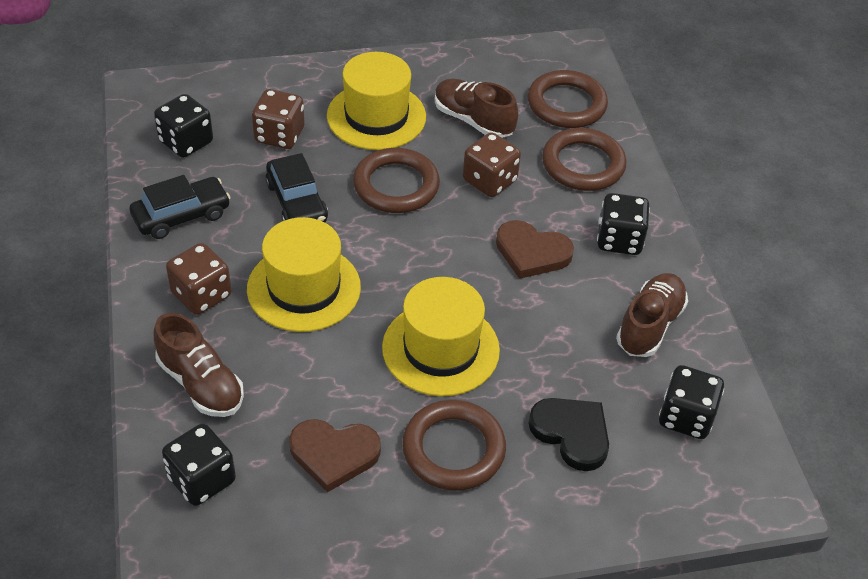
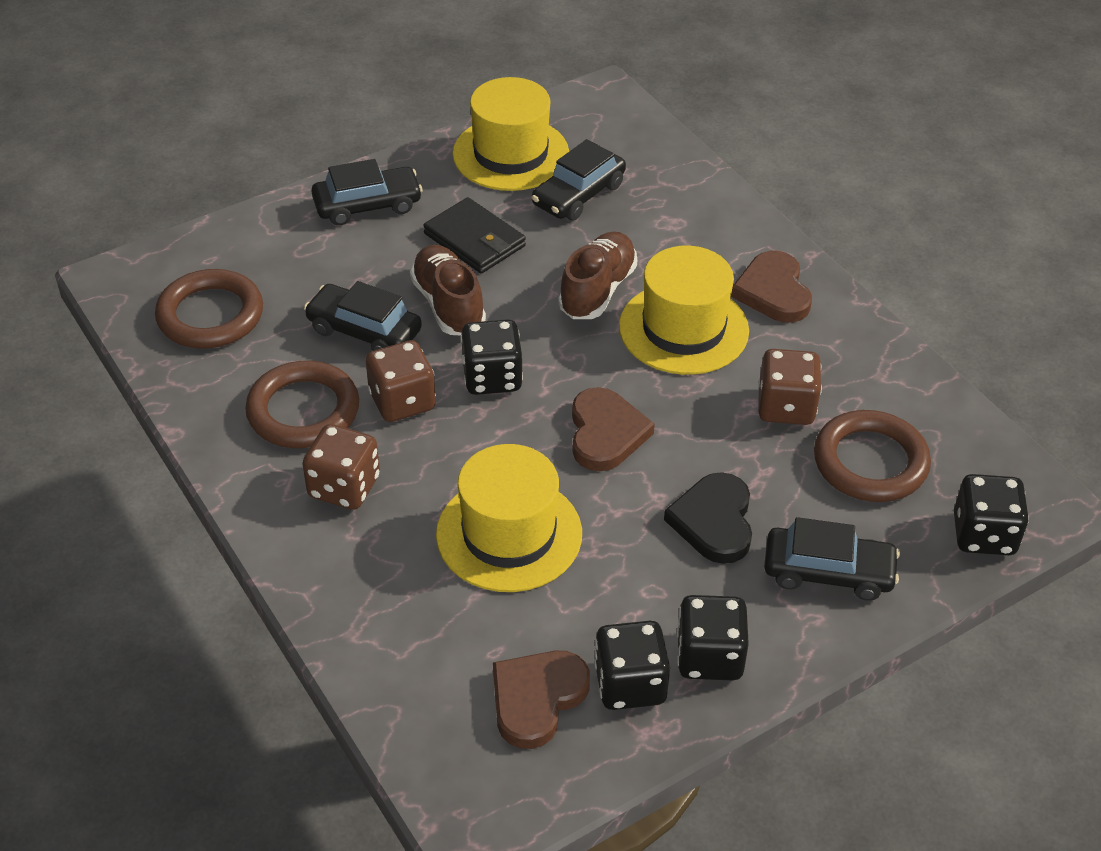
black car: [130,175,231,239] [265,153,328,222] = 2 -> [304,281,422,351] [312,159,423,226] [532,139,626,221] [764,517,900,601] = 4
black wallet: none = 0 -> [423,197,526,273] = 1
brown heart: [289,419,381,492] [496,220,574,279] = 2 -> [493,651,590,749] [572,387,655,471] [731,251,812,323] = 3
brown ring: [353,148,440,213] [402,400,506,491] [527,70,608,128] [542,128,626,191] = 4 -> [155,269,263,349] [245,361,359,448] [814,410,931,502] = 3
brown shoe: [154,313,244,417] [435,79,518,138] [616,273,688,357] = 3 -> [410,245,486,335] [558,231,637,319] = 2

